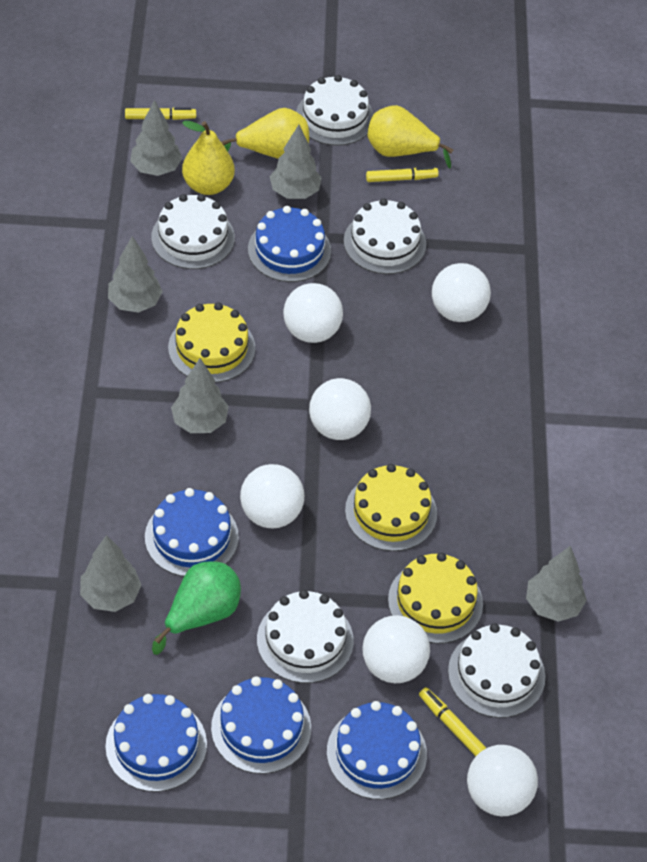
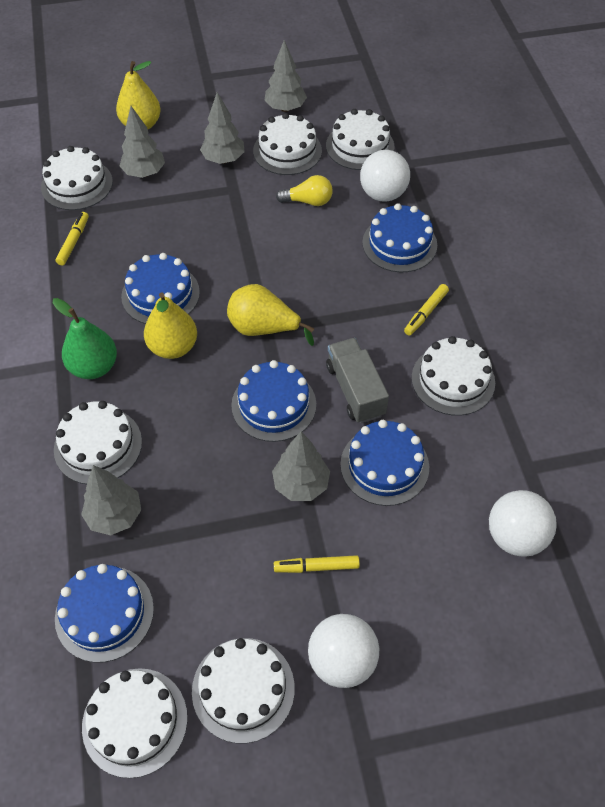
grey tree: [80,535,141,612] [108,236,163,313] [130,100,182,176] [171,358,229,433] [270,125,322,199] [526,546,587,622] = 6 -> [81,465,141,535] [119,106,165,178] [200,92,245,164] [264,40,307,112] [272,432,330,501] = 5
grey truck: none = 0 -> [326,338,389,423] = 1
white ball: [240,464,304,528] [283,283,343,343] [309,378,371,440] [362,615,430,683] [432,263,491,322] [467,745,538,816] = 6 -> [308,614,379,688] [360,150,410,202] [489,490,557,557] = 3
white cake: [151,194,235,269] [257,590,354,683] [296,75,374,146] [344,198,426,274] [448,623,545,718] = 5 -> [41,146,113,210] [54,401,142,484] [82,668,188,778] [192,638,295,743] [253,113,322,175] [326,109,394,170] [412,336,495,416] = 7
yellow cake: [168,302,255,383] [345,464,437,551] [388,552,483,644] = 3 -> none = 0
yellow light bulb: none = 0 -> [276,175,333,206] = 1

